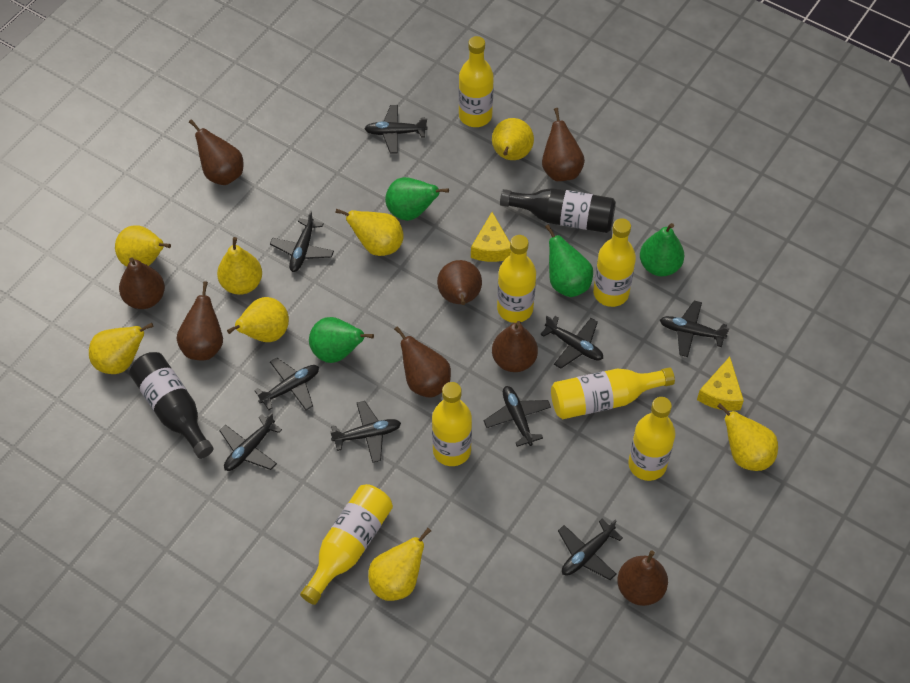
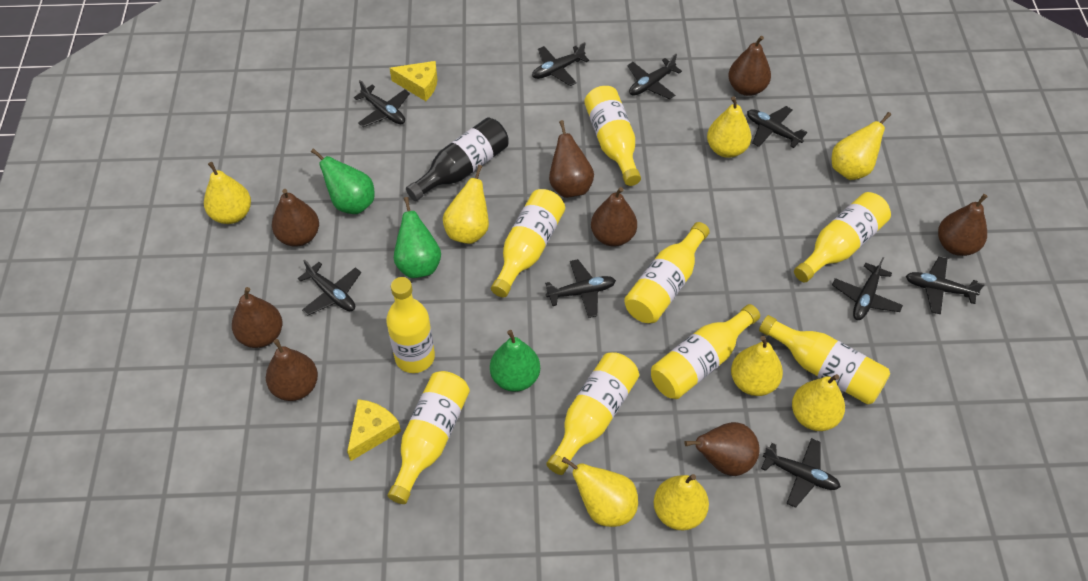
black bottle: [129,352,214,459] [500,188,616,233] = 2 -> [406,118,509,201] = 1
green pear: [309,317,374,363] [385,177,449,221] [545,224,593,297] [640,223,684,276] = 4 -> [311,148,375,214] [394,197,441,278] [490,330,540,392] = 3
yellow bottle: [300,484,393,605] [432,382,472,466] [459,36,494,127] [497,235,536,323] [551,367,675,419] [593,218,636,307] [628,397,675,481] = 7 -> [386,277,435,373] [388,371,470,504] [491,189,565,297] [546,352,639,475] [584,86,641,186] [624,222,710,323] [651,304,760,399] [759,315,890,405] [794,192,891,282] = 9

